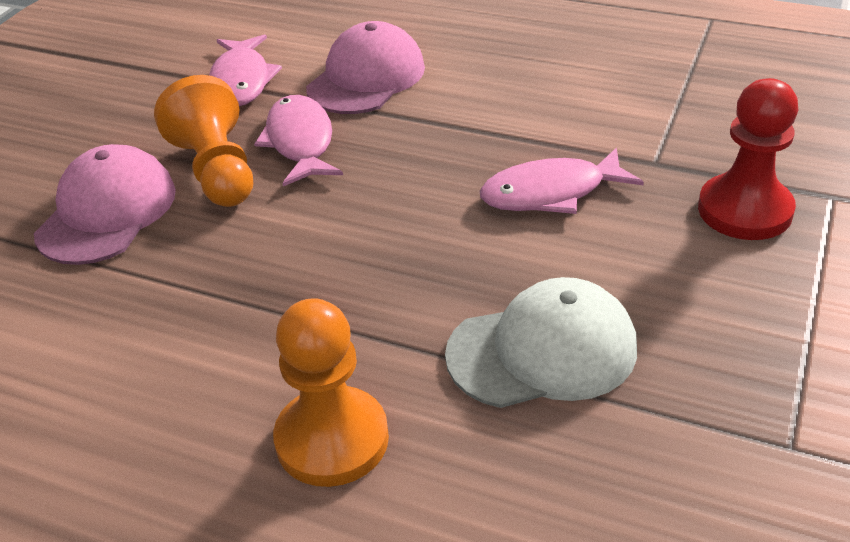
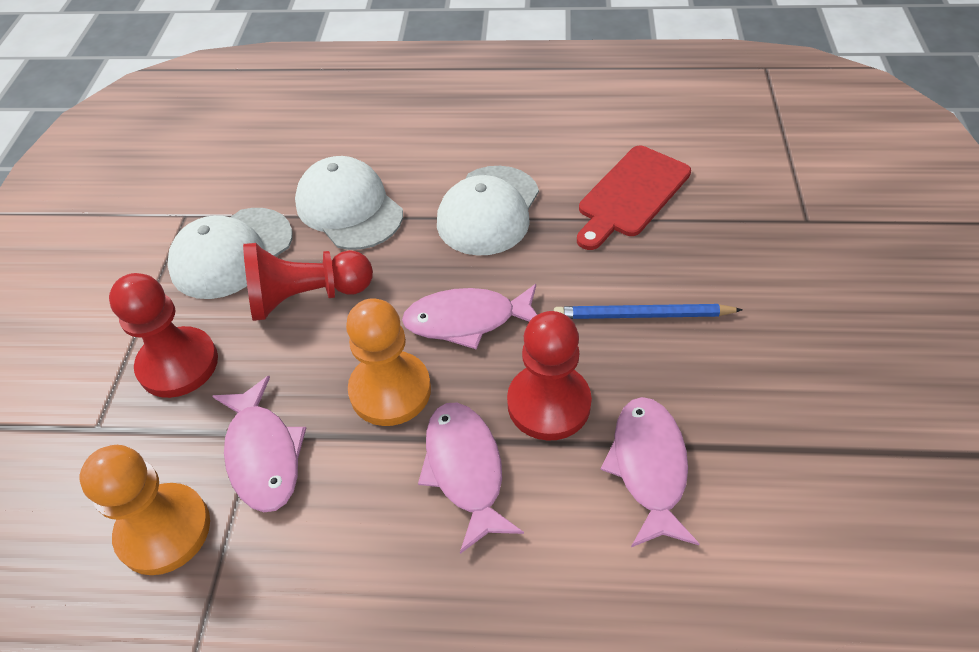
blue pencil: none = 0 -> [554,304,743,319] = 1
pink cap: [34,144,176,265] [306,21,425,114] = 2 -> none = 0
pink fish: [209,34,282,106] [254,95,343,186] [480,148,644,214] = 3 -> [213,376,306,512] [402,284,537,350] [418,403,524,554] [601,397,700,547] = 4
red cutting board: none = 0 -> [577,146,691,250] = 1
red pawn: [698,78,798,240] = 1 -> [109,273,218,398] [243,243,373,321] [507,311,592,441] = 3
white cap: [445,277,637,408] = 1 -> [167,208,292,299] [295,156,403,250] [437,166,539,256] = 3

